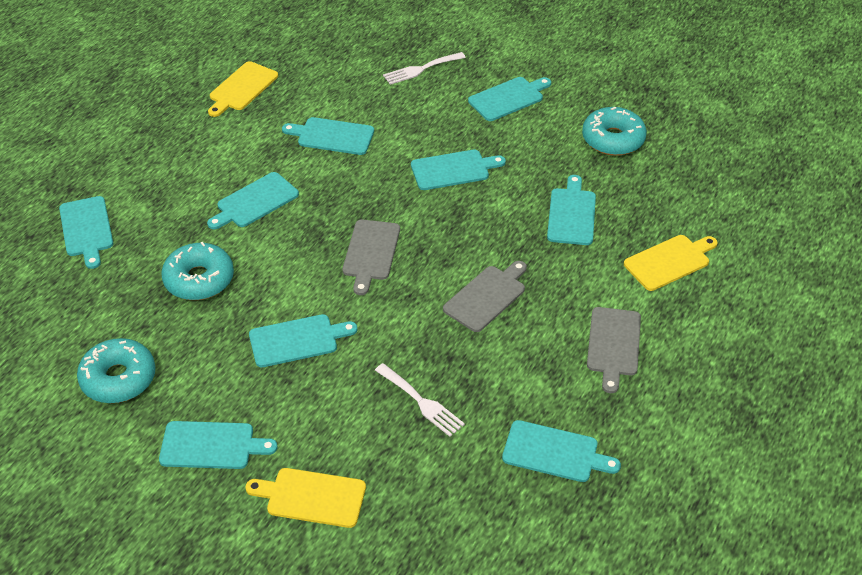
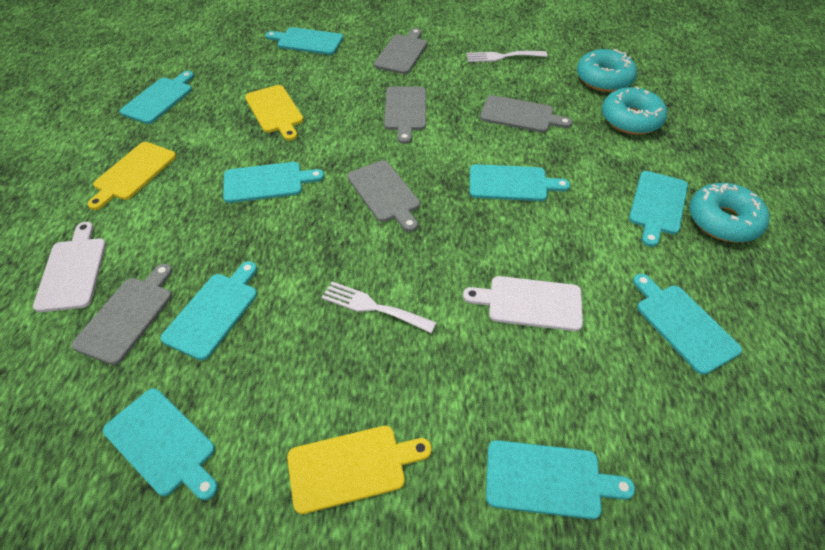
grey cutting board: [342,219,400,295] [443,261,527,332] [587,307,641,393] = 3 -> [71,264,172,365] [347,160,420,232] [374,28,427,74] [384,86,426,144] [480,95,572,133] = 5
white cutting board: none = 0 -> [33,222,106,312] [463,276,583,331] = 2

